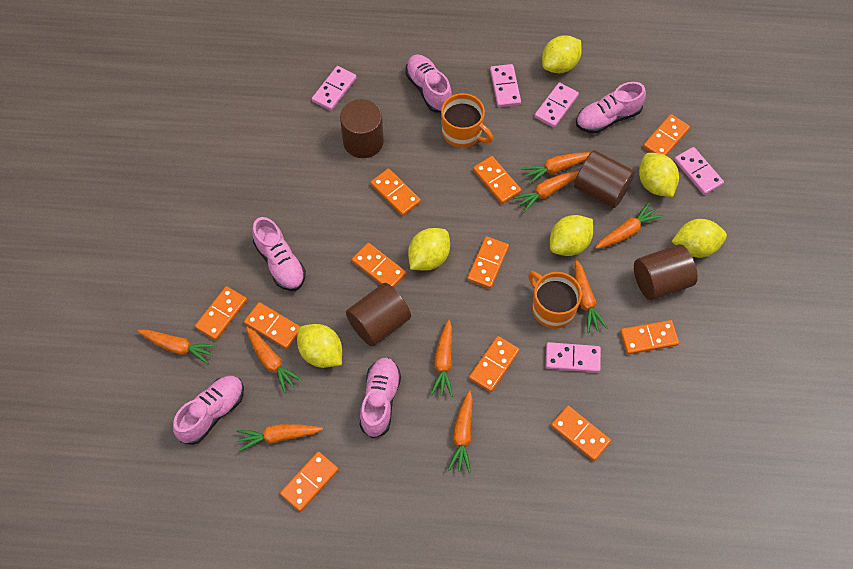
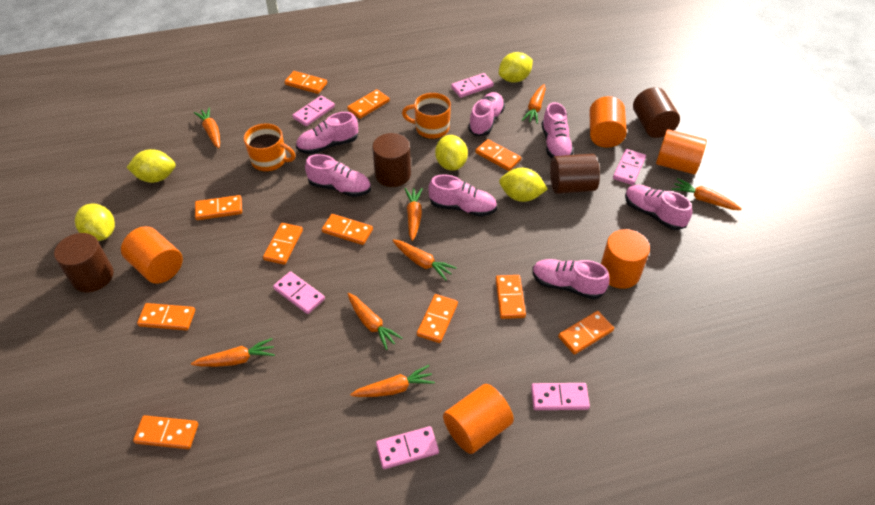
orange carrot: [137,329,216,364] [237,424,323,452] [246,327,302,393] [431,319,453,397] [448,390,473,473] [513,171,579,213] [521,152,591,184] [575,260,608,333] [595,202,662,249] = 9 -> [191,338,275,367] [194,108,220,148] [348,293,403,350] [350,365,435,397] [393,240,457,281] [405,188,423,241] [522,84,546,124] [672,178,741,210] = 8
orange cylinder: none = 0 -> [121,226,183,284] [443,384,514,454] [589,96,627,148] [601,229,650,289] [656,129,707,174] = 5
pink domino: [312,66,357,111] [490,64,521,107] [534,82,579,128] [546,342,601,373] [674,147,724,195] = 5 -> [273,271,325,314] [292,96,335,126] [376,426,439,469] [451,73,494,98] [531,383,590,410] [613,149,646,185] = 6
pink shoe: [173,376,244,445] [252,217,306,291] [360,358,401,438] [405,54,452,113] [576,82,646,133] = 5 -> [296,112,358,154] [305,154,371,197] [429,174,497,217] [468,92,505,136] [532,259,610,299] [542,102,574,158] [625,185,692,230] = 7
yellow lemon: [297,324,342,368] [408,228,450,271] [542,35,582,74] [550,215,593,256] [639,153,679,197] [671,219,727,258] = 6 -> [75,203,115,241] [126,149,176,183] [435,135,468,171] [499,52,533,83] [499,168,548,202] = 5

